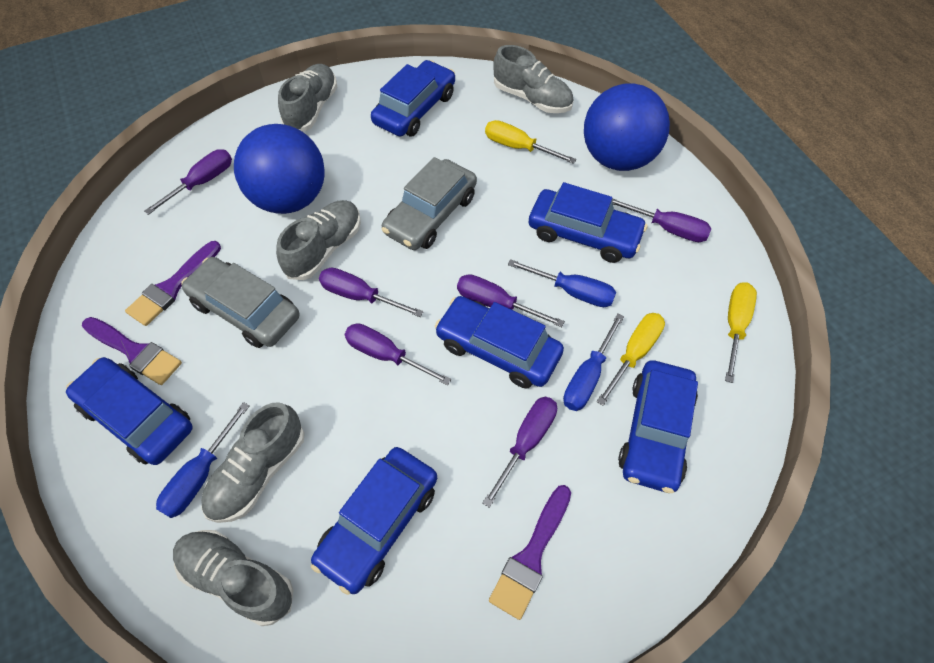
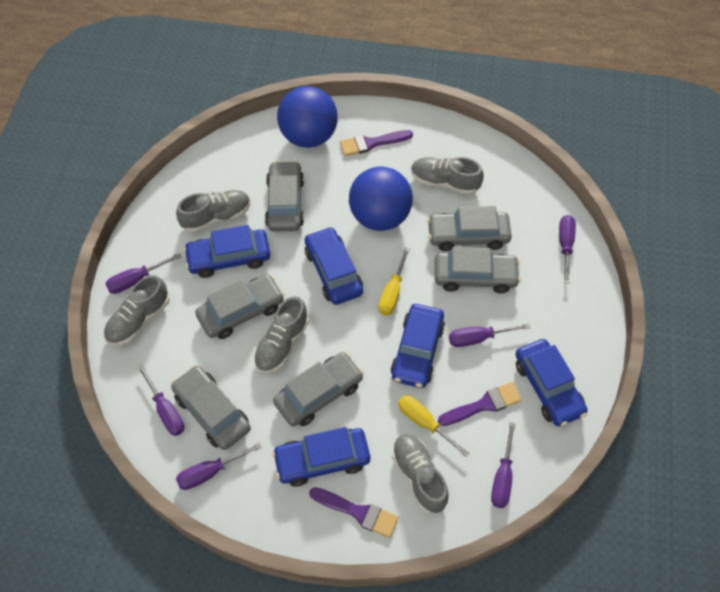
blue car: [66,357,193,465] [311,447,437,595] [371,60,455,137] [435,296,564,389] [529,182,648,263] [618,360,698,493] = 6 -> [183,225,270,278] [272,427,370,487] [305,227,363,305] [391,304,445,388] [515,339,588,426] = 5
blue screwdriver: [156,402,250,518] [508,259,616,307] [563,313,624,411] = 3 -> none = 0
grey car: [182,257,299,348] [382,157,477,250] = 2 -> [171,366,251,450] [195,274,284,339] [265,161,304,232] [273,352,364,427] [427,206,512,251] [435,247,521,293] = 6
yellow screwdriver: [485,120,576,164] [596,313,665,406] [725,282,757,383] = 3 -> [378,247,410,316] [398,395,470,457] = 2

